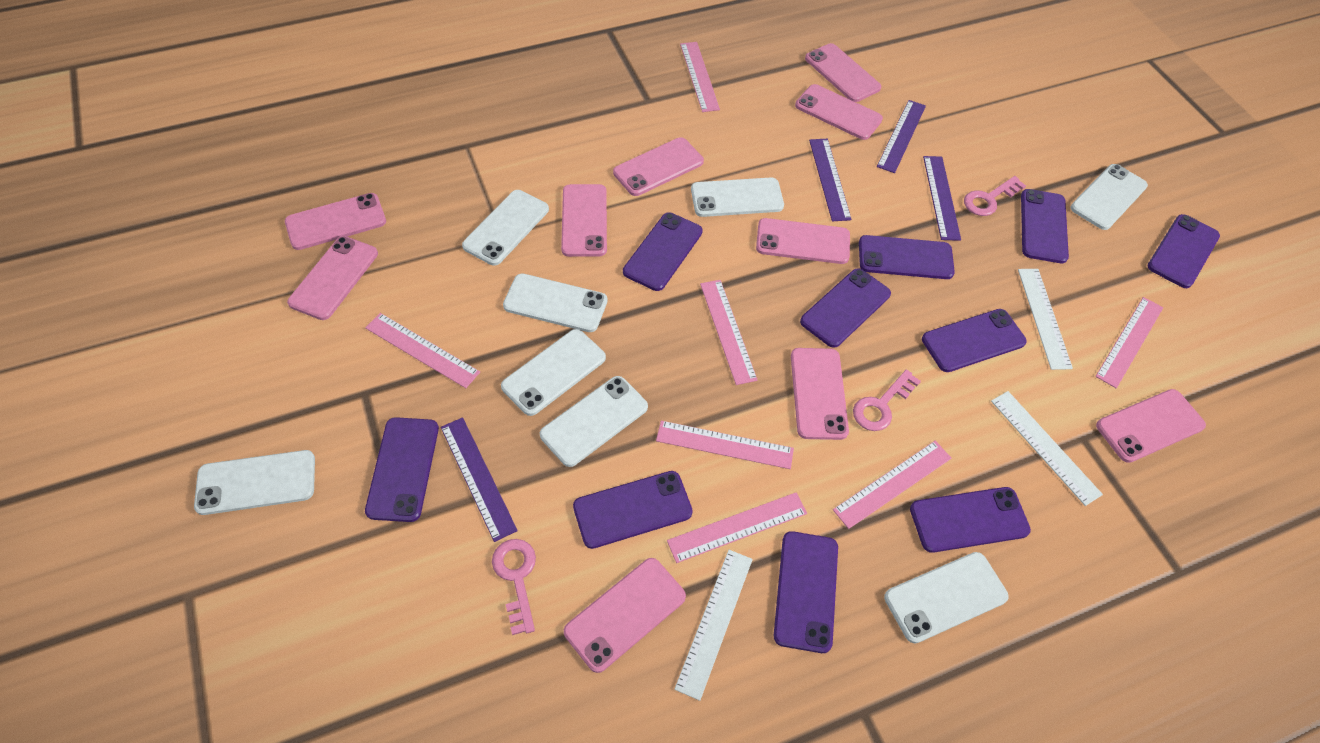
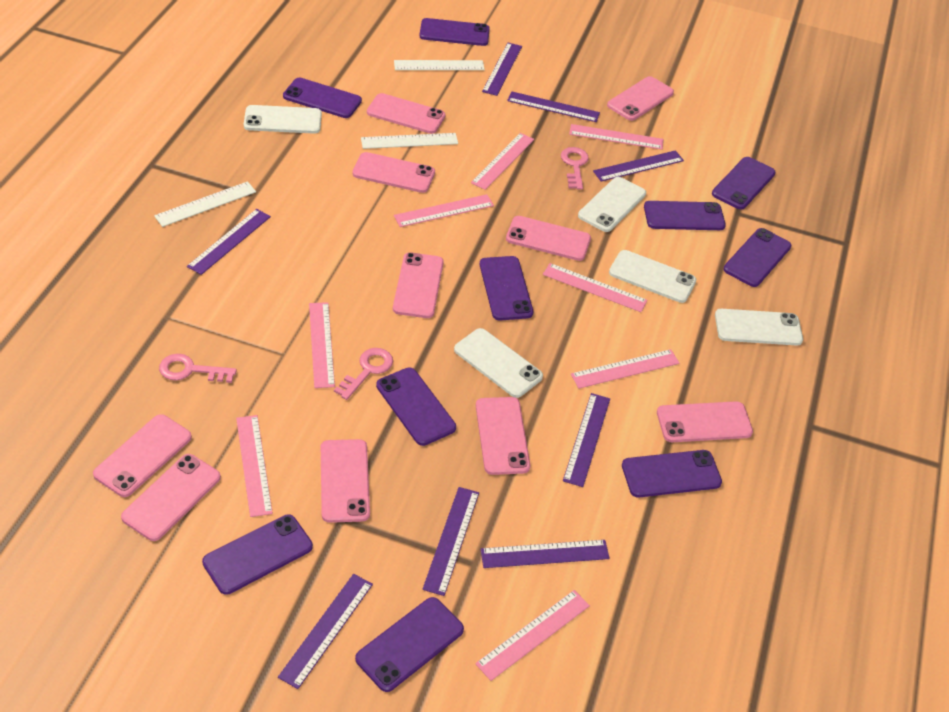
pink ruler: [365,313,480,388] [656,421,794,469] [667,492,807,563] [680,42,720,112] [700,280,758,385] [833,441,951,529] [1095,297,1163,388] = 7 -> [236,415,273,517] [309,302,335,388] [394,194,494,227] [471,133,534,190] [475,590,590,681] [543,263,647,312] [569,124,663,150] [571,349,679,389] = 8
purple ruler: [441,417,518,542] [809,139,852,221] [877,100,926,173] [923,156,961,241] = 4 -> [187,209,271,275] [278,574,373,689] [422,487,479,596] [480,540,610,568] [482,43,522,96] [507,91,600,122] [563,393,610,487] [593,150,684,182] = 8
white phone: [194,450,315,515] [462,190,549,266] [501,329,606,416] [503,273,608,332] [540,376,648,467] [691,177,784,217] [884,552,1009,643] [1071,164,1148,230] = 8 -> [244,105,322,134] [454,328,543,398] [578,177,646,232] [609,250,696,303] [715,309,803,346] = 5

